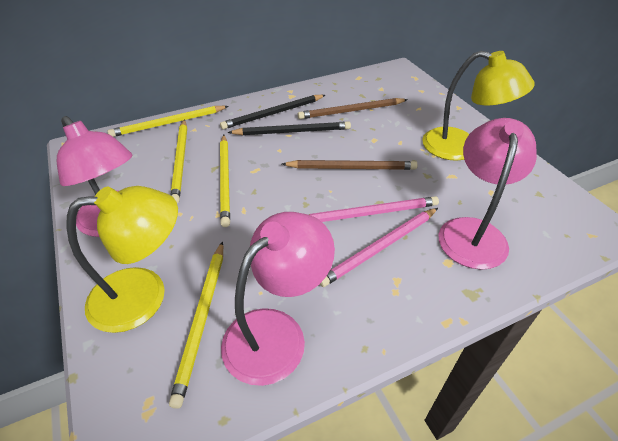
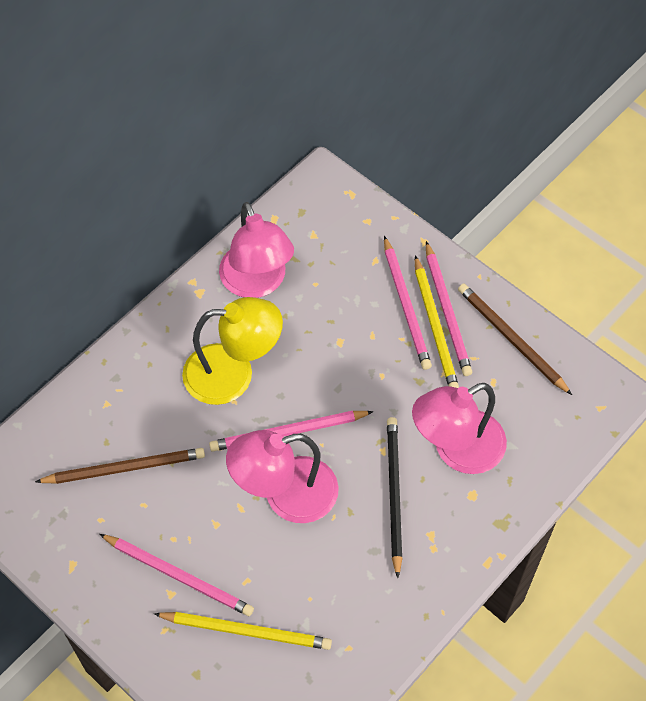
black pencil: [220,95,325,130] [228,121,351,135] = 2 -> [387,417,402,578] = 1
pink pencil: [309,196,439,222] [320,208,438,287] = 2 -> [99,534,254,616] [209,411,373,452] [384,236,432,370] [426,241,472,376] = 4
yellow lamp: [66,186,178,333] [422,51,534,161] = 2 -> [182,297,283,405] = 1
yellow pencil: [108,106,229,137] [169,241,223,409] [170,119,187,204] [220,135,230,227] = 4 -> [154,612,332,650] [415,255,459,388] = 2

